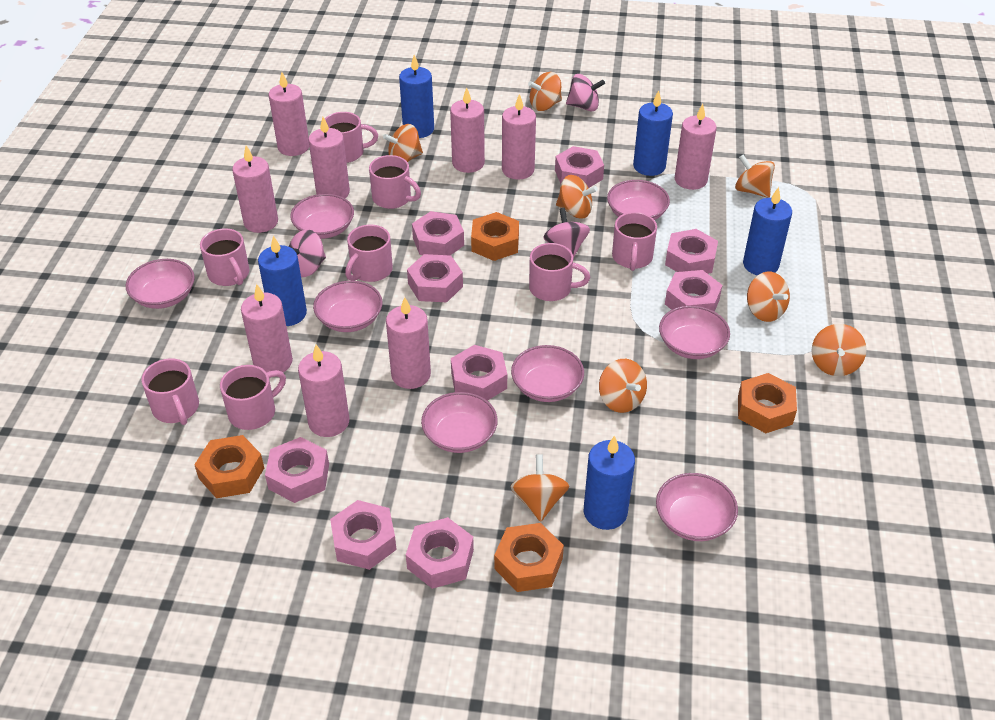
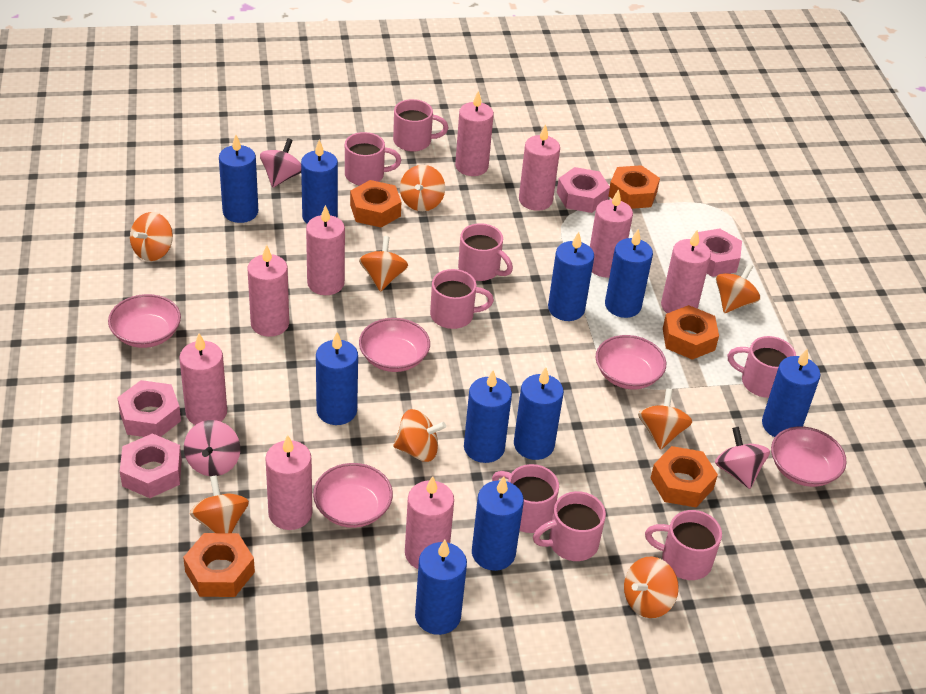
blue candle: [258,236,307,326] [399,55,434,138] [584,435,635,530] [633,90,673,176] [743,187,792,275] = 5 -> [219,135,258,223] [301,140,338,224] [316,332,358,425] [415,540,467,635] [464,370,512,463] [472,476,524,571] [514,367,564,460] [548,232,594,321] [605,229,653,318] [762,349,821,437] = 10
orange nut: [194,435,264,498] [471,212,519,261] [494,523,564,592] [738,373,797,433] = 4 -> [183,533,255,597] [350,180,401,228] [609,165,660,209] [650,446,718,507] [663,305,719,360] = 5
pink bowl: [126,259,195,309] [290,194,354,239] [313,281,383,332] [421,392,498,453] [511,345,584,402] [607,180,670,220] [656,473,738,541] [659,306,730,359] = 8 -> [108,294,181,348] [313,463,393,528] [359,318,430,372] [596,335,666,389] [771,427,847,487] = 5
pink nut: [265,437,329,503] [330,500,397,570] [406,517,474,589] [407,254,463,302] [412,211,464,255] [451,345,507,401] [555,146,604,188] [665,229,718,274] [665,270,722,312] = 9 -> [117,380,181,437] [120,433,182,498] [557,167,610,213] [698,228,742,277] = 4

